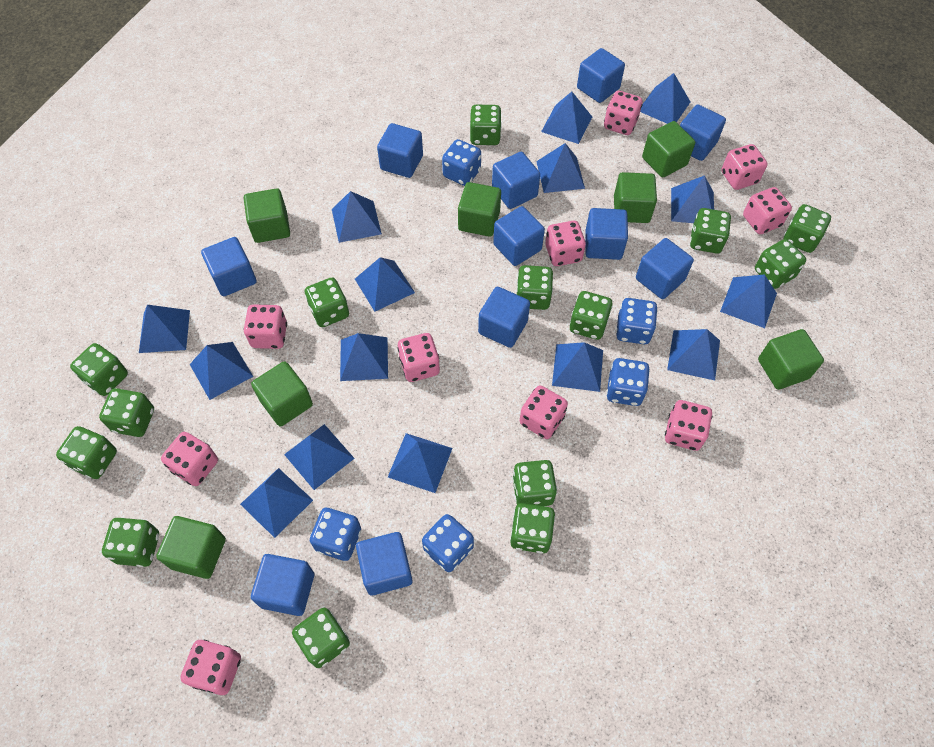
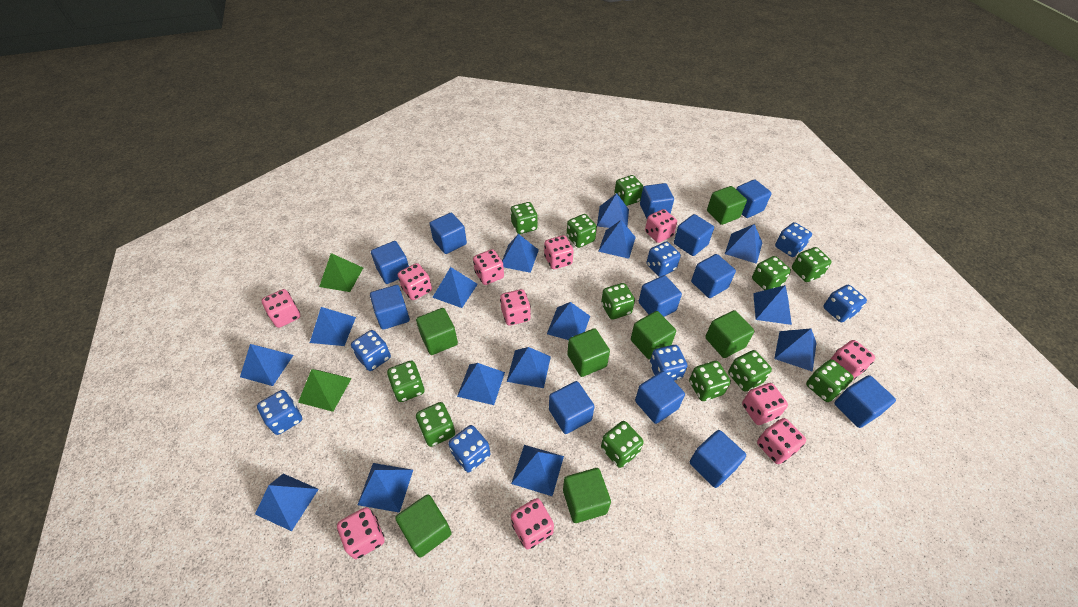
blue cube: [201,237,256,296] [251,554,314,616] [356,532,413,595] [377,123,423,178] [478,287,530,348] [492,152,540,209] [493,206,545,266] [577,48,625,103] [585,208,628,260] [636,238,694,299] [680,104,726,161] = 11 -> [370,285,410,330] [371,241,409,284] [430,213,467,254] [549,381,594,434] [635,371,685,424] [639,275,682,317] [640,183,674,218] [674,214,714,256] [690,430,746,488] [691,254,736,298] [736,179,771,218] [834,375,896,428] = 12
blue dice: [310,508,361,561] [422,514,474,572] [442,139,481,186] [606,358,650,406] [616,298,658,344] = 5 -> [257,390,302,435] [351,330,391,371] [448,425,490,472] [647,241,681,277] [650,345,687,381] [775,222,812,257] [823,285,867,322] = 7
green dice: [56,426,117,479] [70,343,128,396] [99,388,154,437] [102,517,159,567] [292,608,350,668] [305,277,349,327] [470,105,502,145] [510,503,555,554] [512,460,557,506] [517,265,553,310] [569,291,613,340] [690,208,731,254] [755,239,806,289] [784,204,831,253] = 14 -> [387,361,425,402] [416,402,455,447] [510,202,538,234] [567,214,597,248] [601,283,635,320] [601,421,644,468] [614,175,643,206] [689,361,731,401] [728,350,772,392] [752,256,791,290] [792,247,831,282] [806,359,854,402] = 12
green pyramid: none = 0 -> [298,369,352,412] [319,253,363,292] = 2
pink dice: [161,432,218,486] [180,640,241,695] [244,304,287,349] [397,333,440,382] [520,385,568,439] [545,221,586,266] [604,91,643,135] [665,400,712,451] [721,144,767,190] [743,187,792,234] = 10 -> [262,289,300,328] [337,507,385,559] [398,263,432,300] [473,249,504,285] [500,289,531,326] [511,498,554,549] [544,235,574,269] [645,209,677,243] [742,383,788,425] [757,418,806,464] [831,340,875,380] = 11

